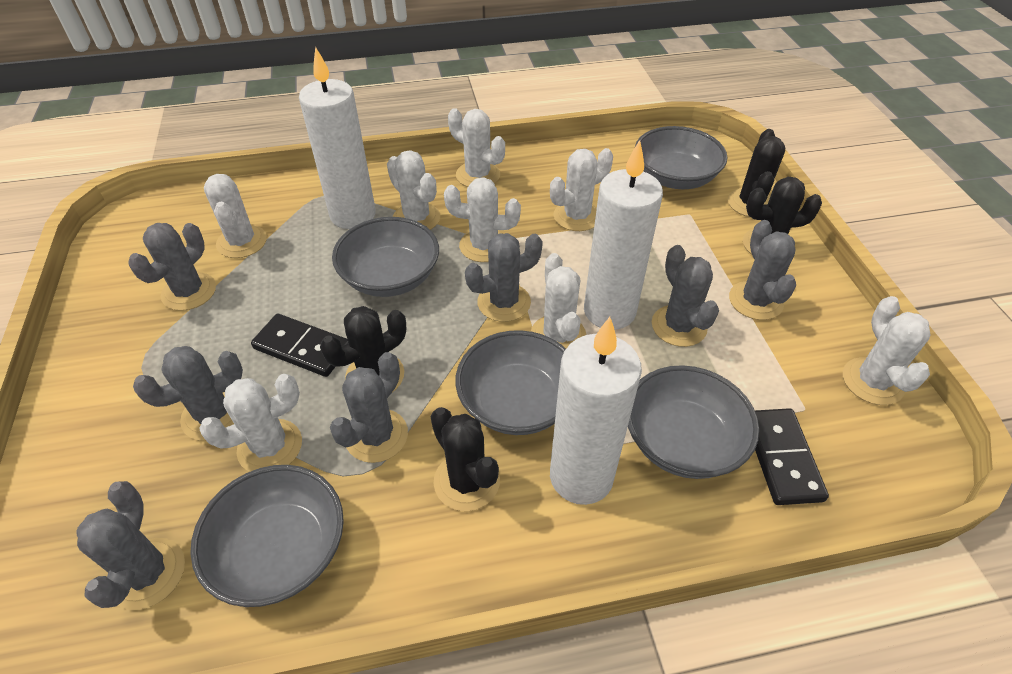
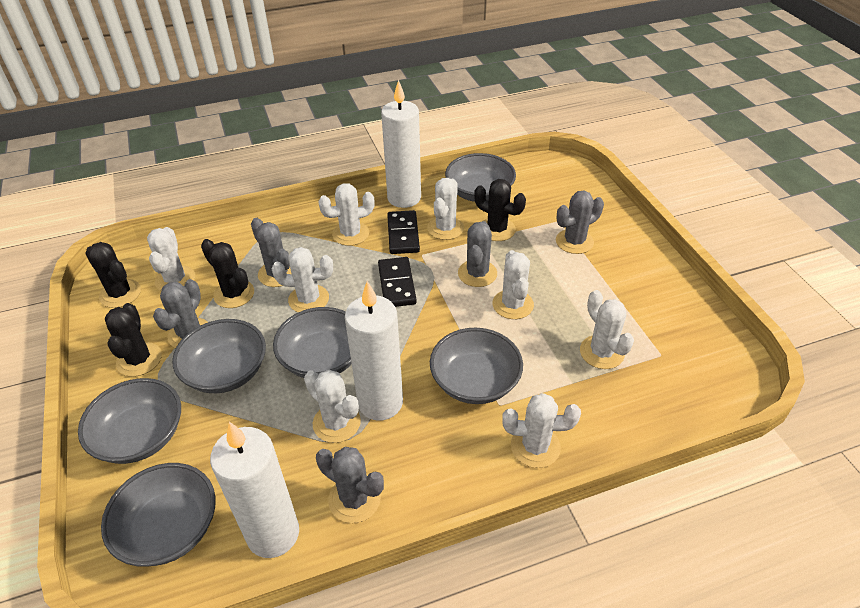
grey bowl: [190,465,344,607] [332,217,439,297] [456,330,566,435] [628,365,759,479] [635,126,727,189] = 5 -> [78,378,181,464] [101,463,216,566] [172,319,266,393] [273,307,352,378] [430,328,523,404] [445,153,516,202] = 6
grey cactus: [76,481,185,610] [128,223,216,311] [133,346,243,441] [330,352,408,463] [465,233,543,322] [652,245,719,347] [729,220,796,320] = 7 -> [153,279,208,348] [251,218,292,287] [316,447,384,523] [458,221,497,287] [556,191,604,254] = 5

